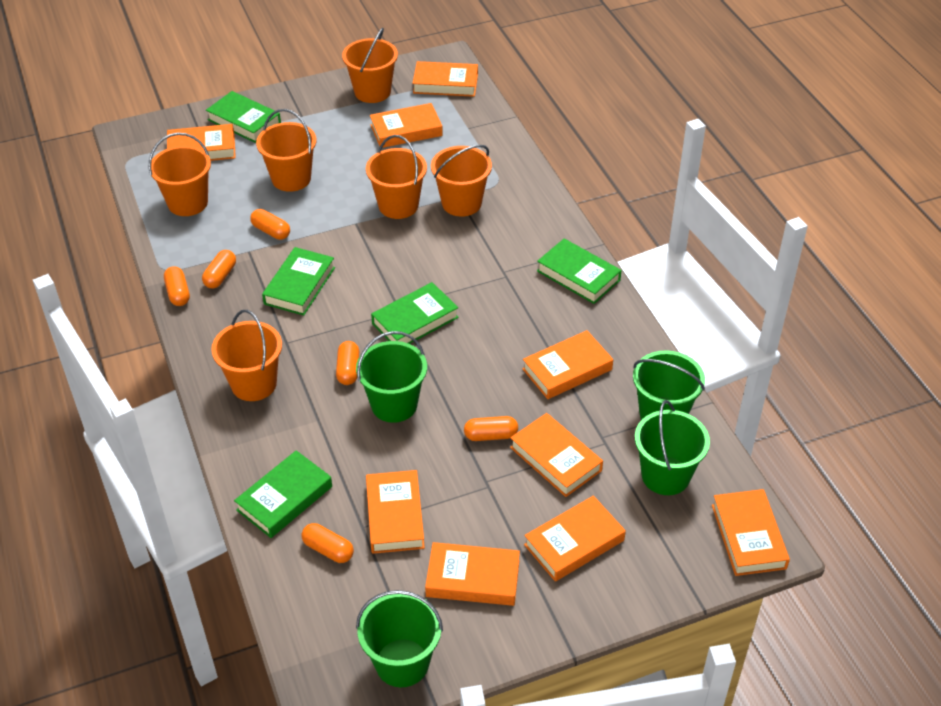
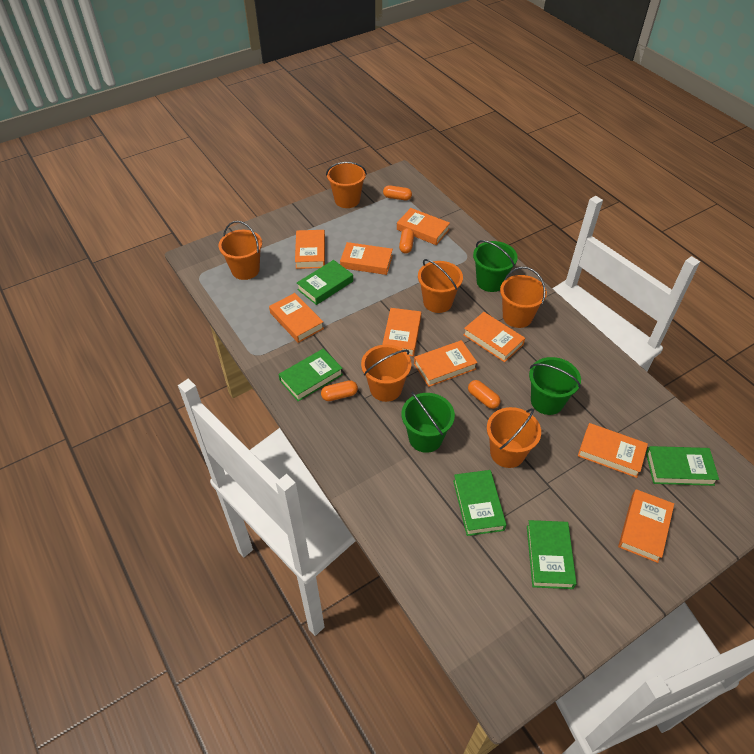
green bucket: [356,331,427,423] [356,590,443,687] [633,350,705,420] [635,400,710,495] = 4 -> [401,392,455,453] [473,240,518,292] [529,357,581,415] = 3
orange capsule: [164,266,190,306] [202,250,236,289] [250,209,290,240] [301,523,354,563] [336,341,359,385] [464,416,518,441] = 6 -> [321,380,358,401] [383,185,412,201] [399,228,414,253] [468,380,500,409] = 4

